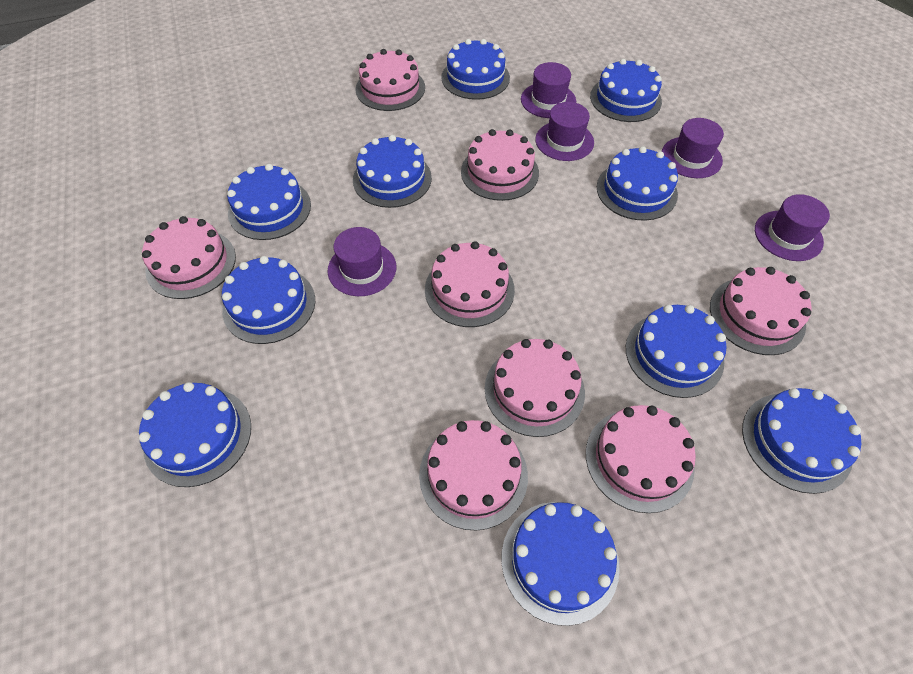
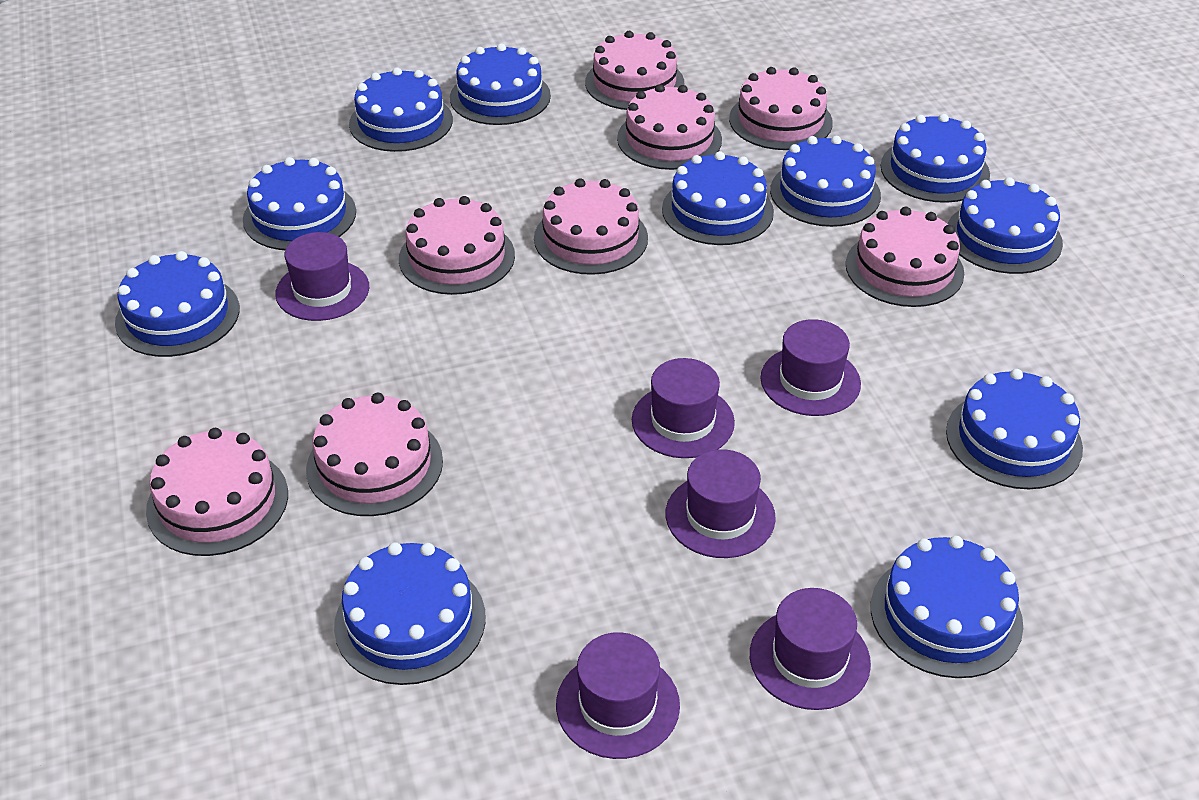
blue cake: [139,382,251,487] [222,256,315,344] [227,164,311,240] [353,135,432,208] [441,39,510,100] [501,502,620,626] [590,59,662,122] [597,146,678,221] [626,305,726,398] [742,388,861,494] = 10 -> [115,251,240,357] [243,157,356,250] [334,542,486,685] [349,68,453,152] [450,43,551,125] [662,151,774,245] [770,136,881,227] [871,536,1023,678] [881,114,990,203] [946,369,1083,489] [948,177,1063,274] = 11
purple hat: [328,227,396,296] [521,62,576,118] [535,102,594,161] [662,118,724,178] [755,194,830,261] = 5 -> [275,232,369,321] [556,632,680,759] [632,358,735,458] [666,449,776,558] [750,588,871,710] [760,319,861,416] = 6

